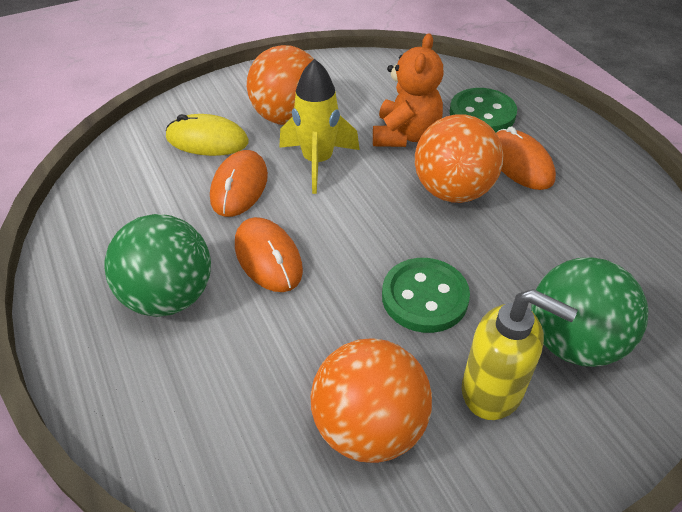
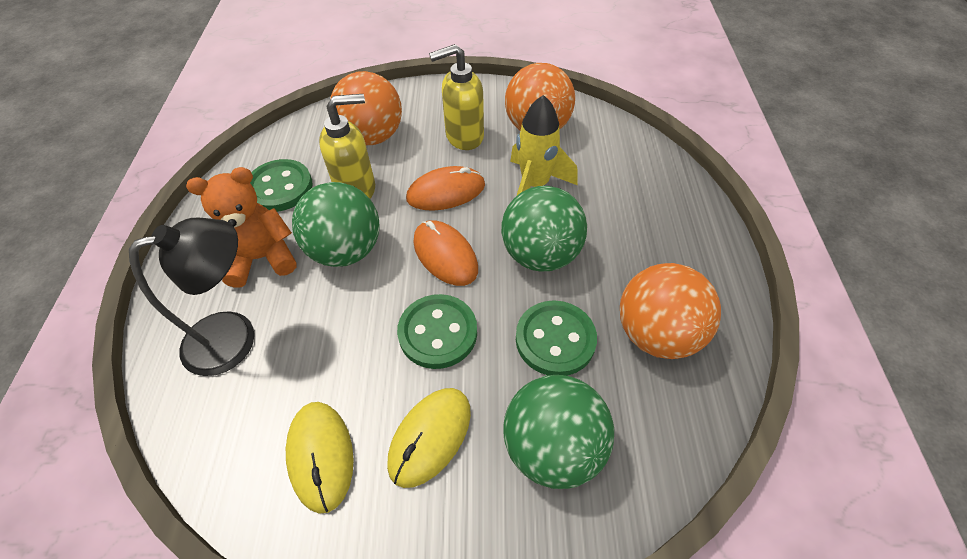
black lamp: none = 0 -> [129,217,254,376] = 1
green ball: [104,214,211,317] [531,257,648,367] = 2 -> [292,182,380,267] [501,186,587,271] [503,375,614,489] = 3
green button: [382,258,470,333] [450,88,517,133] = 2 -> [250,159,313,212] [397,294,477,369] [516,300,597,376] = 3
orange mouse: [210,150,268,217] [235,217,303,292] [496,126,556,190] = 3 -> [406,166,485,211] [413,220,478,286] = 2
yellow mouse: [166,114,249,156] = 1 -> [286,402,354,514] [387,388,471,488] = 2
yellow soap dispenser: [462,289,578,420] = 1 -> [319,94,375,198] [429,44,484,150] = 2

